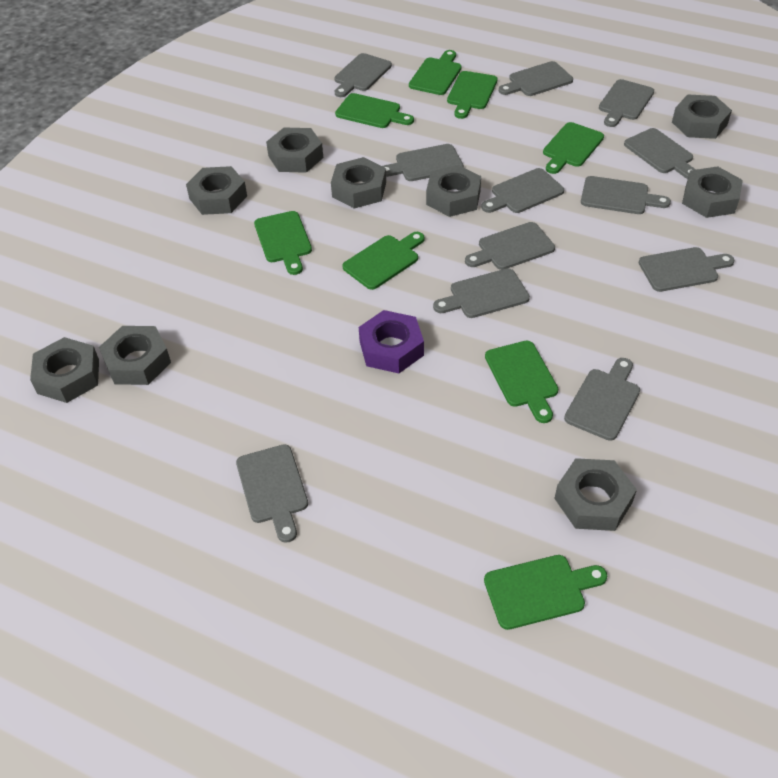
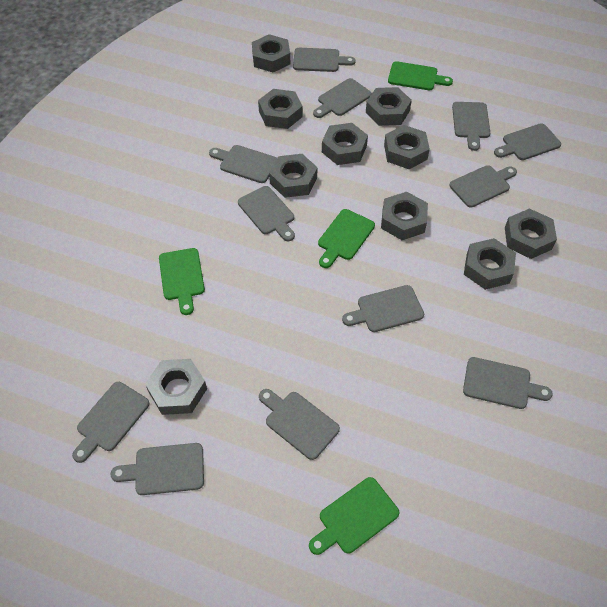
green cutting board: [254,211,312,275] [335,93,414,128] [342,232,425,290] [409,50,462,95] [447,71,498,119] [484,555,607,630] [485,341,558,423] [543,122,604,174] = 8 -> [159,248,205,315] [309,477,399,555] [318,209,375,268] [388,61,453,90] = 4
grey nut: [30,337,99,403] [99,326,171,385] [186,166,247,215] [266,128,323,173] [331,157,386,209] [426,165,481,217] [554,458,637,531] [672,95,732,139] [682,166,743,218] = 9 -> [145,359,207,415] [252,34,290,73] [258,89,303,129] [269,154,317,198] [322,123,368,165] [366,87,412,126] [381,192,428,240] [384,125,430,169] [464,238,516,290] [505,208,557,259] = 10
purple nut: [359,310,424,373] = 1 -> none = 0

